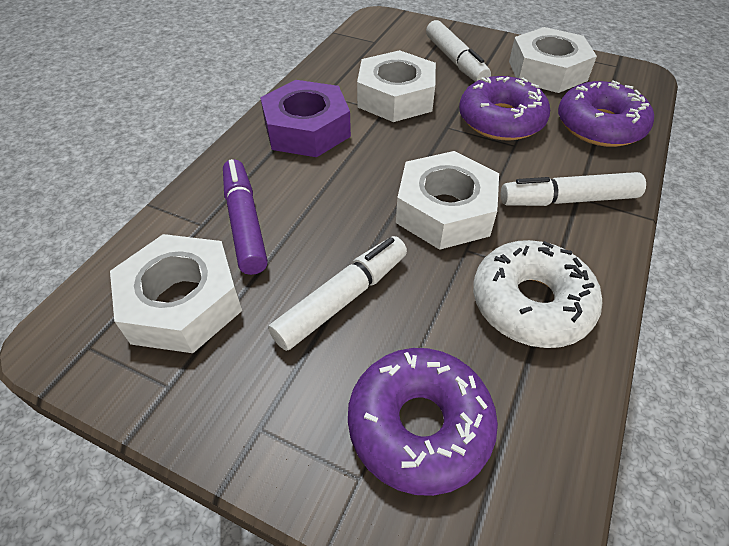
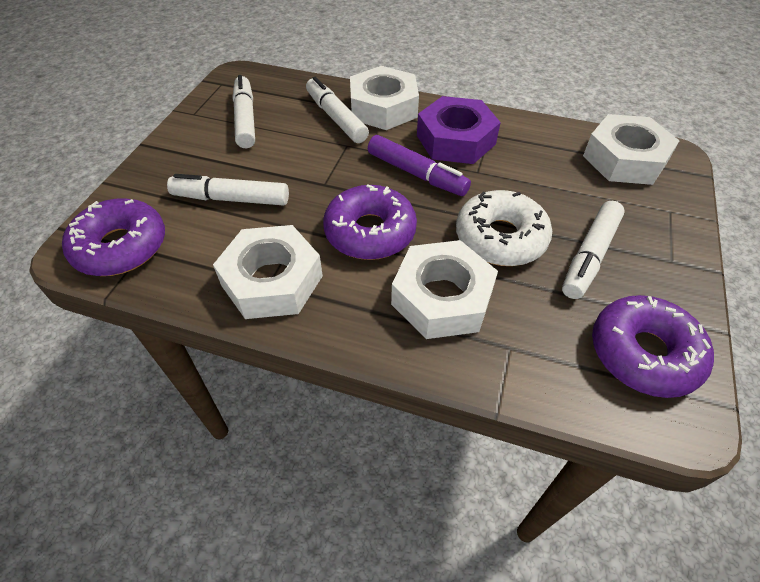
white marker: [268,236,407,351] [426,20,491,82] [501,172,646,206] = 3 -> [167,174,289,206] [233,75,255,148] [306,77,369,143] [562,201,625,299] = 4

